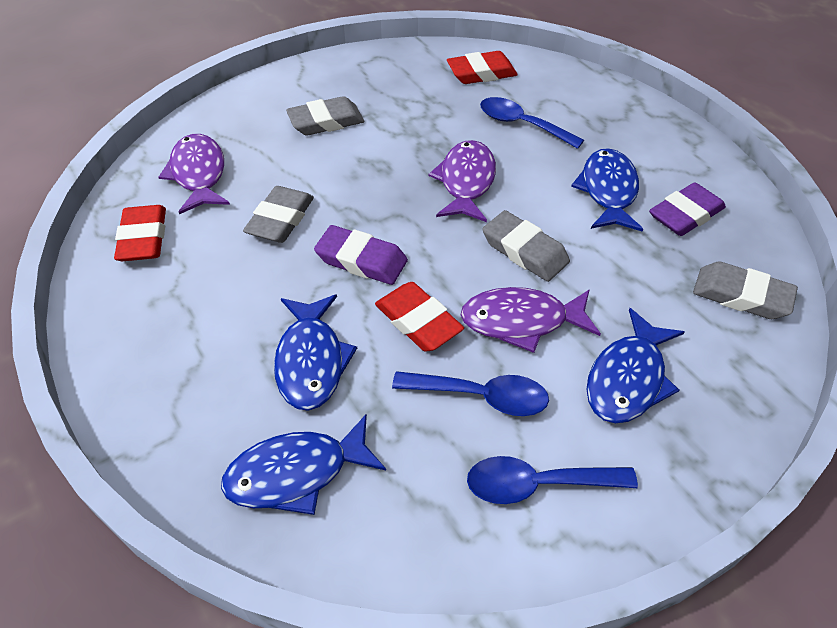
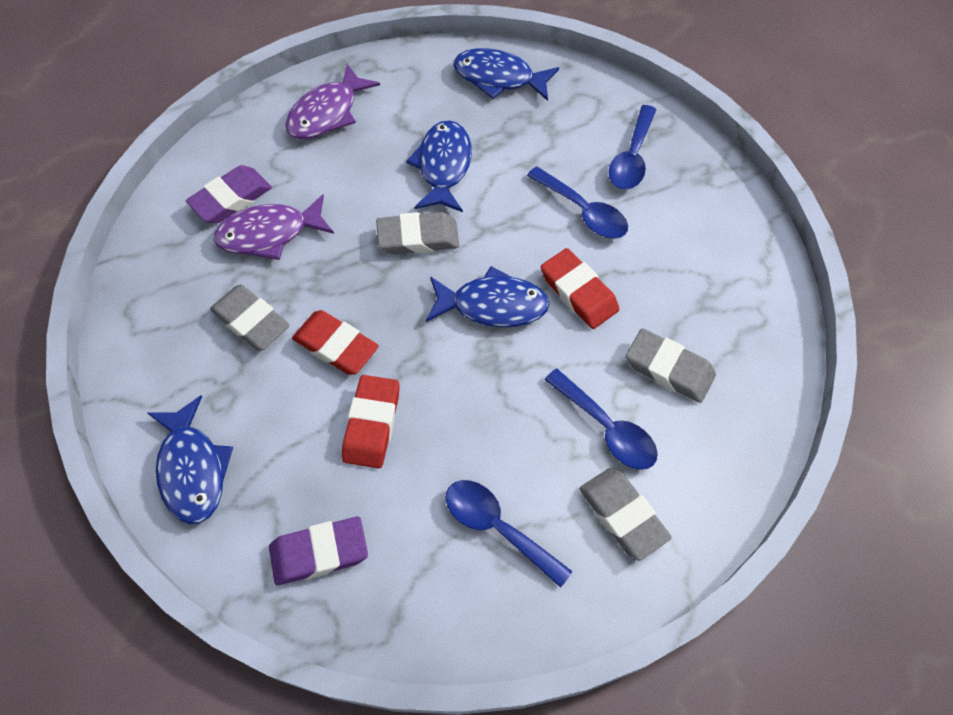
blue spoon: [392,371,549,416] [467,456,638,504] [480,97,584,149] = 3 -> [446,480,573,588] [527,166,628,239] [545,369,658,470] [609,105,656,190] = 4
purple fish: [158,134,230,214] [428,140,496,222] [461,287,601,353] = 3 -> [213,194,334,260] [286,64,380,139] = 2

